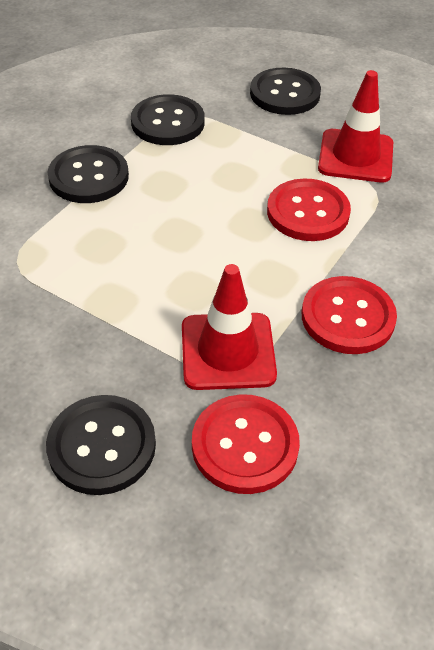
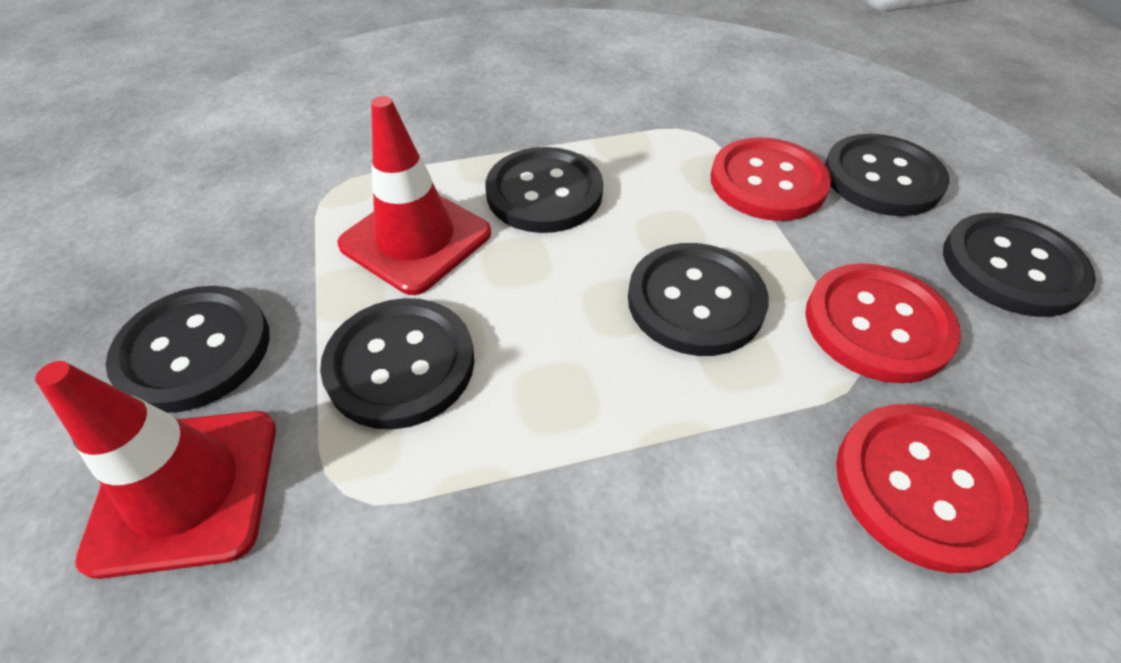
black button: [46,395,156,495] [47,145,129,203] [131,94,205,145] [250,68,321,115] = 4 -> [106,286,270,413] [320,298,475,430] [486,147,603,233] [628,243,769,356] [825,134,949,216] [943,213,1096,317] = 6

